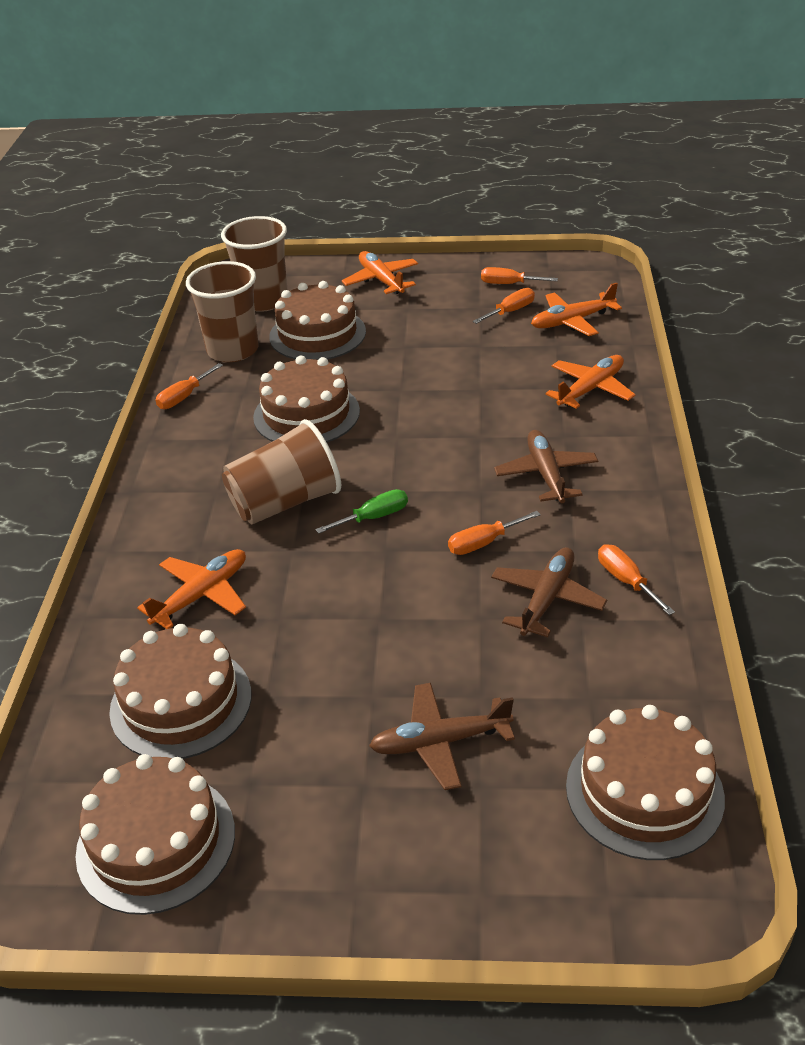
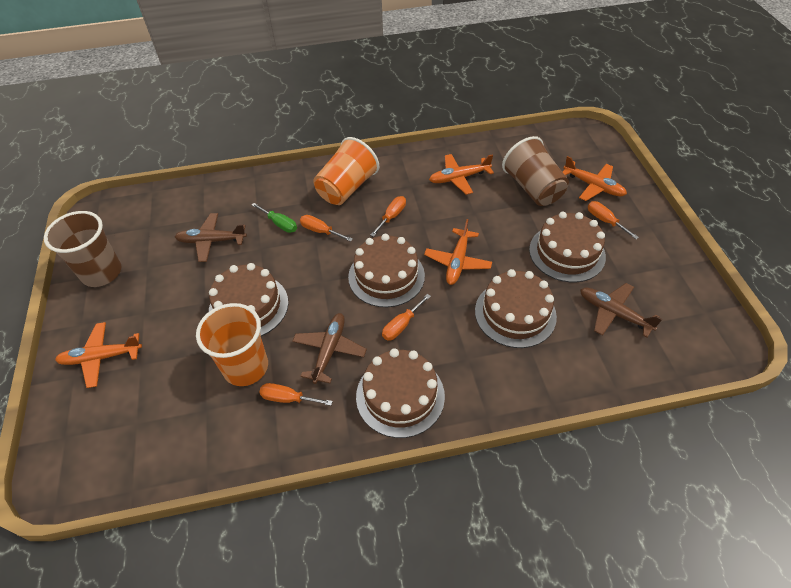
brown cup: [186,261,259,362] [221,216,287,312] [222,419,341,524] = 3 -> [44,211,121,287] [502,136,569,206] = 2
orange cup: none = 0 -> [196,303,268,386] [313,137,379,205] = 2

